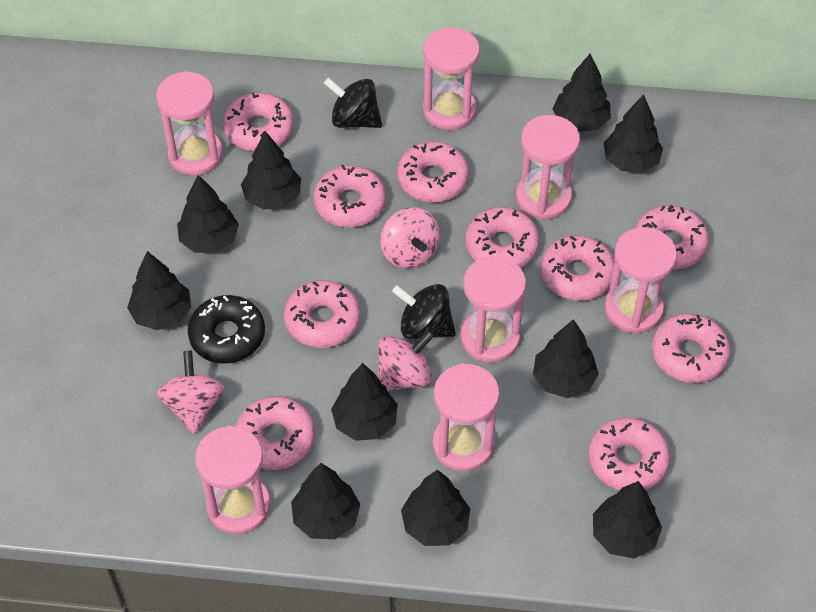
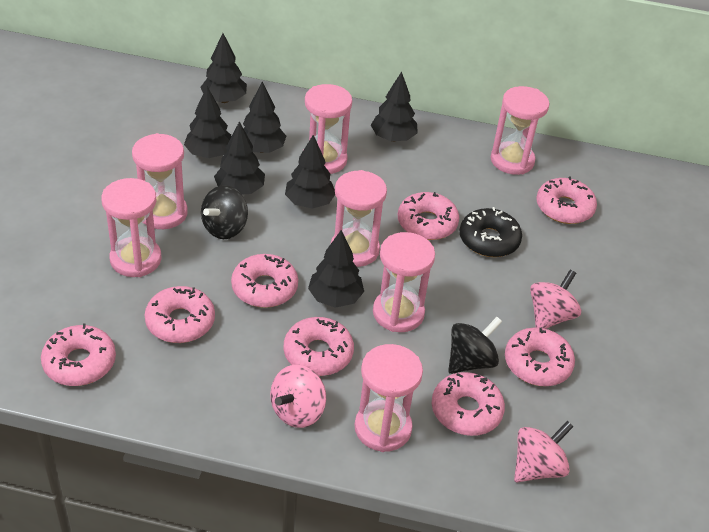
black tree: [127,251,191,330] [177,175,239,253] [241,131,301,210] [291,463,360,539] [331,363,398,441] [401,470,470,546] [533,319,599,398] [553,54,611,132] [593,481,662,559] [603,94,663,173] = 10 -> [184,86,231,158] [200,33,247,103] [214,121,265,194] [243,81,286,153] [285,135,335,209] [308,230,364,308] [371,71,418,142] = 7
pink donut: [223,93,294,151] [235,396,315,470] [284,280,360,348] [313,165,386,227] [397,141,469,202] [465,207,540,268] [540,235,615,301] [589,417,670,491] [635,205,709,269] [652,314,730,383] = 10 -> [41,323,116,386] [145,286,215,343] [231,254,298,308] [284,317,354,376] [398,192,459,240] [432,372,505,436] [505,328,575,386] [536,176,597,224] = 8

